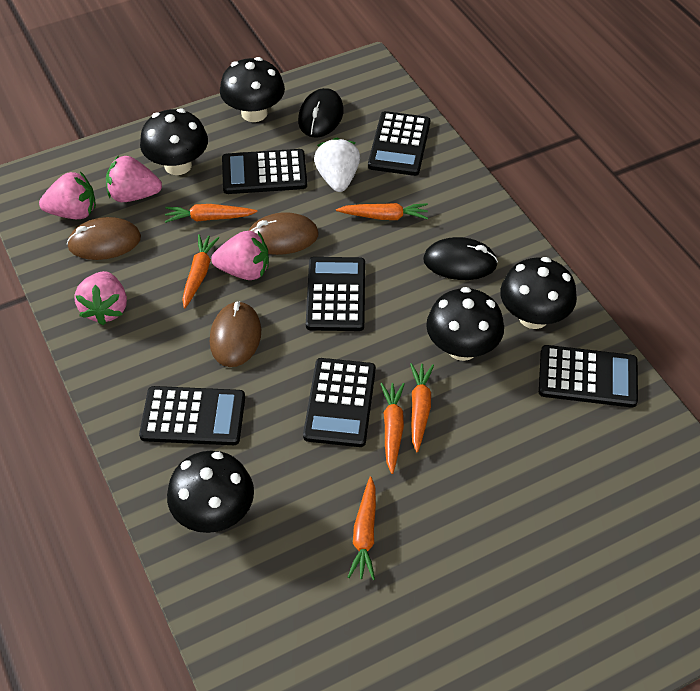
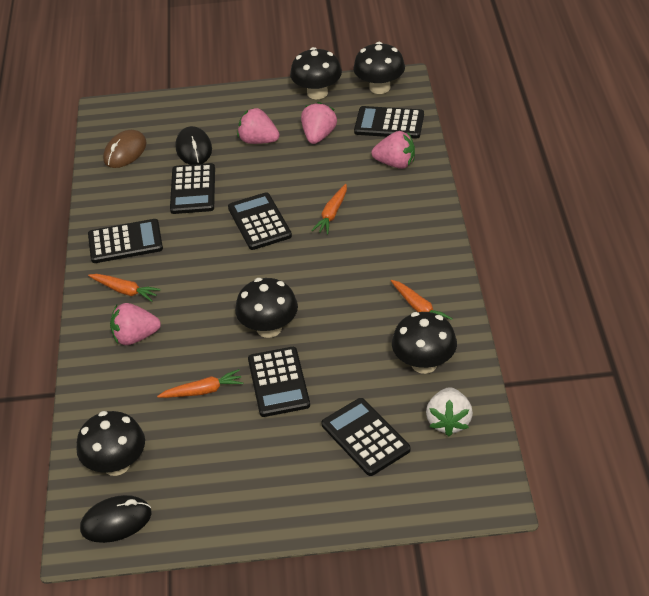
brown mouse: [67,217,141,260] [210,301,261,367] [248,212,319,255] = 3 -> [103,130,147,168] = 1
orange carrot: [165,204,257,223] [182,234,220,309] [336,203,428,220] [348,477,376,580] [380,383,405,474] [410,363,434,452] = 6 -> [88,274,161,302] [157,369,243,398] [311,184,347,234] [391,280,453,320] = 4

